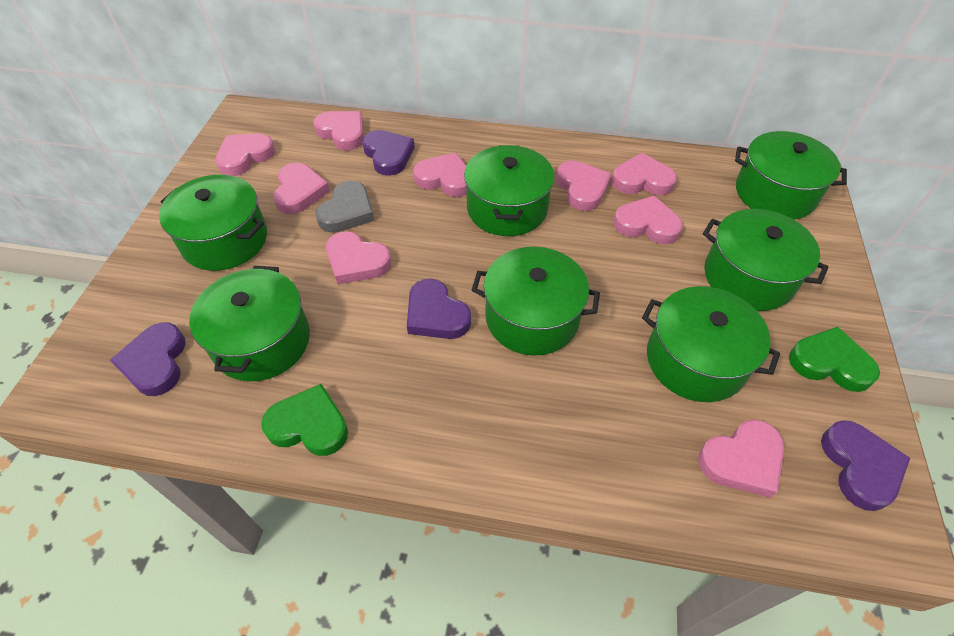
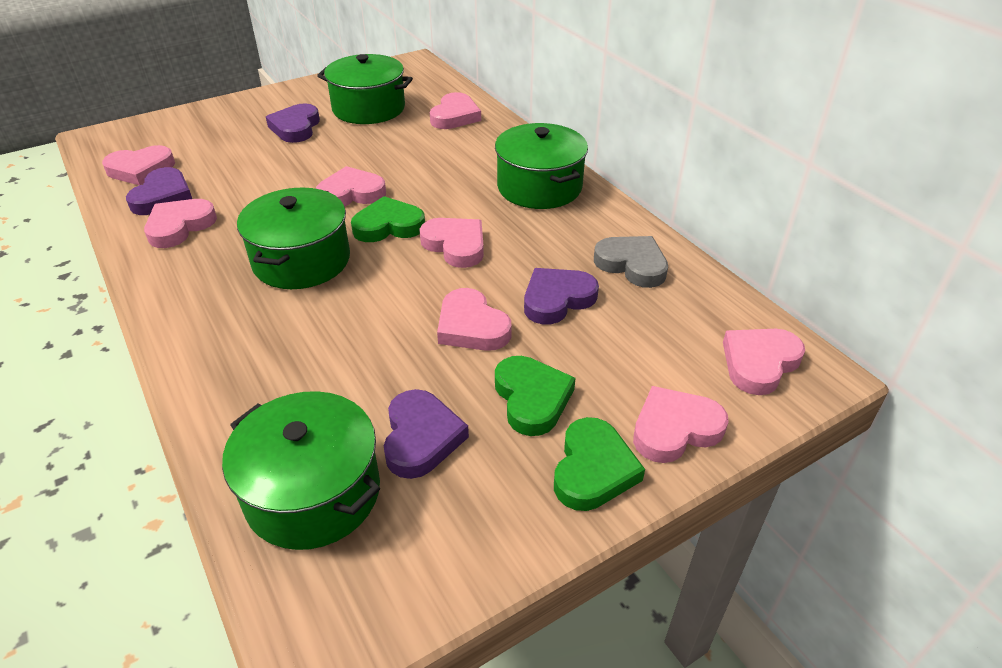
green heart: [261,384,348,456] [789,327,880,392] = 2 -> [351,196,425,242] [495,356,576,436] [554,417,645,511] = 3
green pot: [159,175,267,271] [189,266,310,381] [464,145,554,236] [472,247,600,356] [642,286,780,402] [703,209,829,311] [735,131,847,219] = 7 -> [222,391,380,550] [237,187,350,289] [317,54,413,124] [495,123,588,209] = 4
pink heart: [215,133,275,176] [273,163,330,214] [313,111,364,151] [326,231,391,285] [413,153,467,197] [556,161,612,211] [612,153,677,195] [613,195,683,244] [698,419,784,498] = 9 -> [102,145,175,185] [144,199,217,248] [316,166,386,206] [419,218,484,268] [430,92,481,129] [437,288,512,351] [633,386,729,463] [723,329,805,395] = 8

